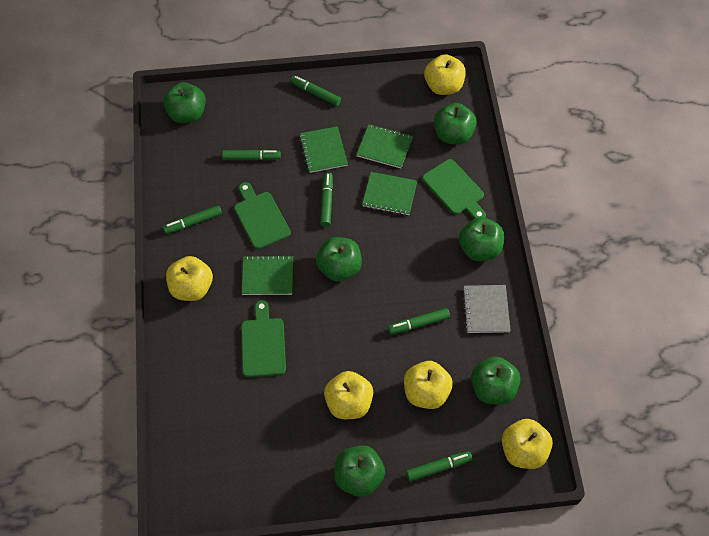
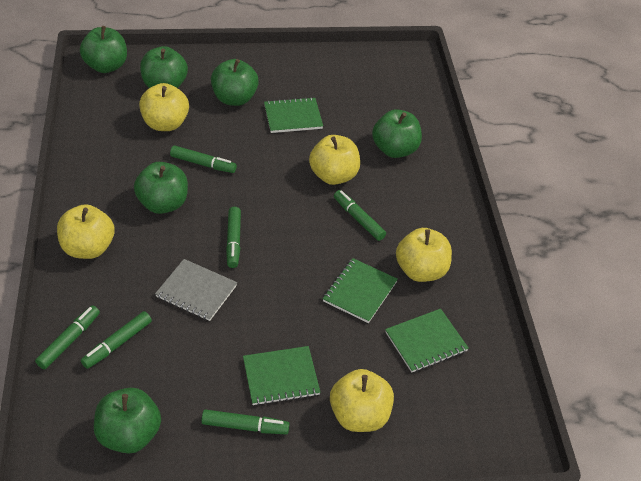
green cutting board: [234,182,291,249] [241,300,286,377] [422,159,486,219] = 3 -> none = 0

